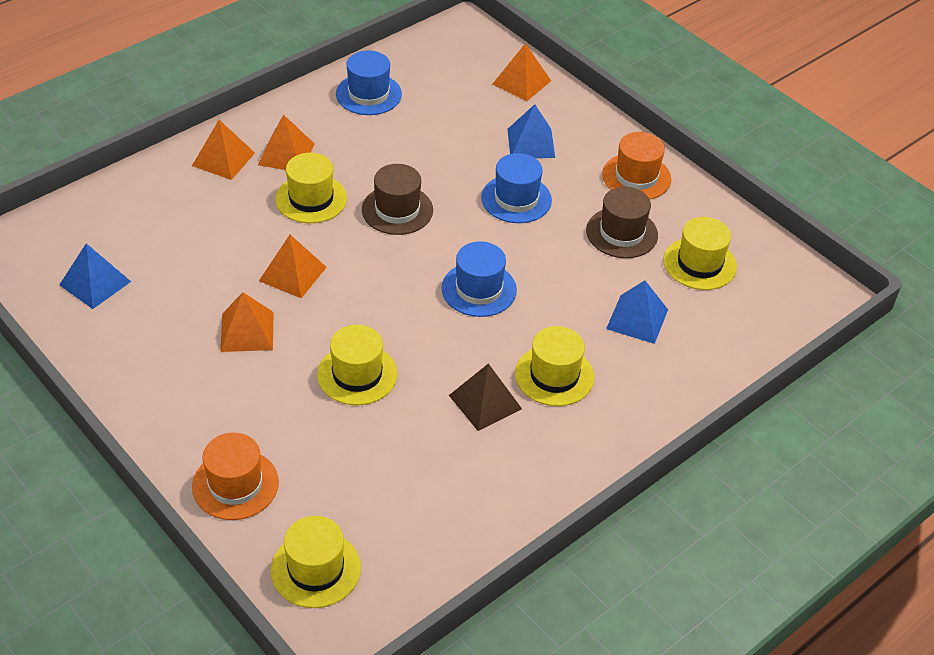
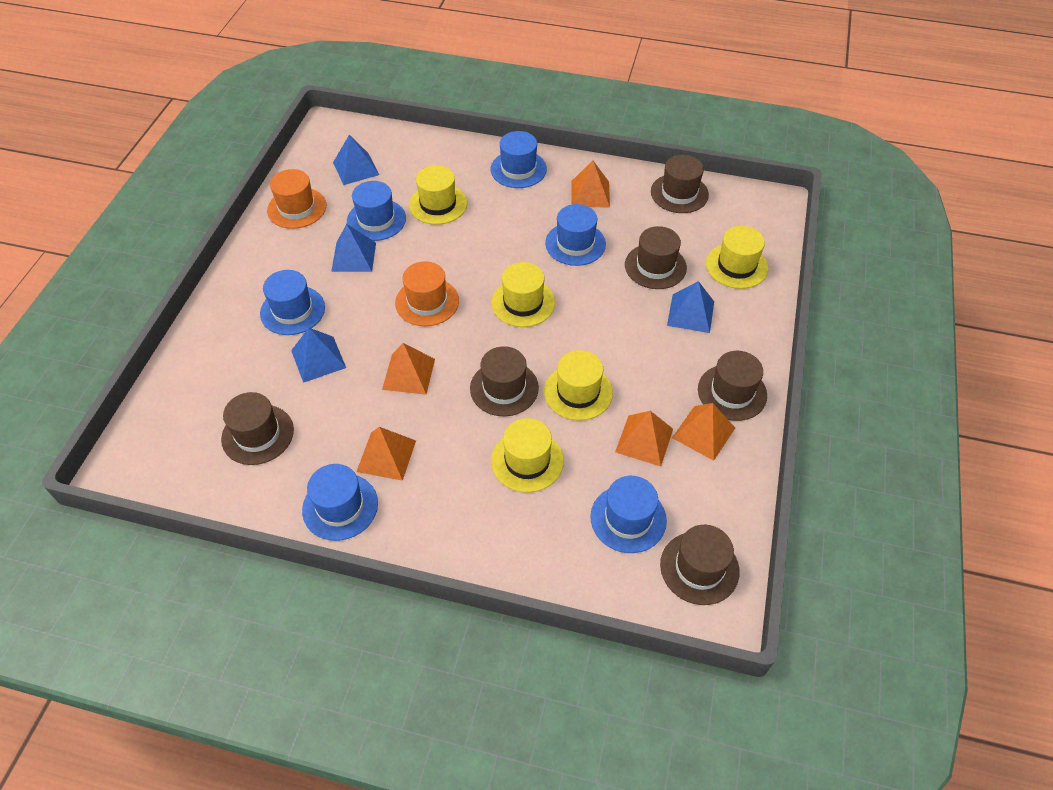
blue hat: [336,50,402,115] [441,241,517,317] [481,153,552,223] = 3 -> [260,270,325,335] [302,464,378,541] [347,181,406,241] [491,131,547,188] [545,204,606,266] [591,476,667,553] = 6
blue pyramid: [59,243,131,309] [507,104,555,158] [606,280,668,344] = 3 -> [291,328,346,383] [331,224,376,272] [333,135,379,185] [667,281,714,333] = 4
brown hat: [362,164,433,235] [586,187,658,258] = 2 -> [221,392,294,465] [470,346,539,417] [625,226,687,289] [651,155,709,213] [660,525,740,605] [698,351,767,421] = 6
brown pyramid: [449,363,522,431] = 1 -> none = 0

